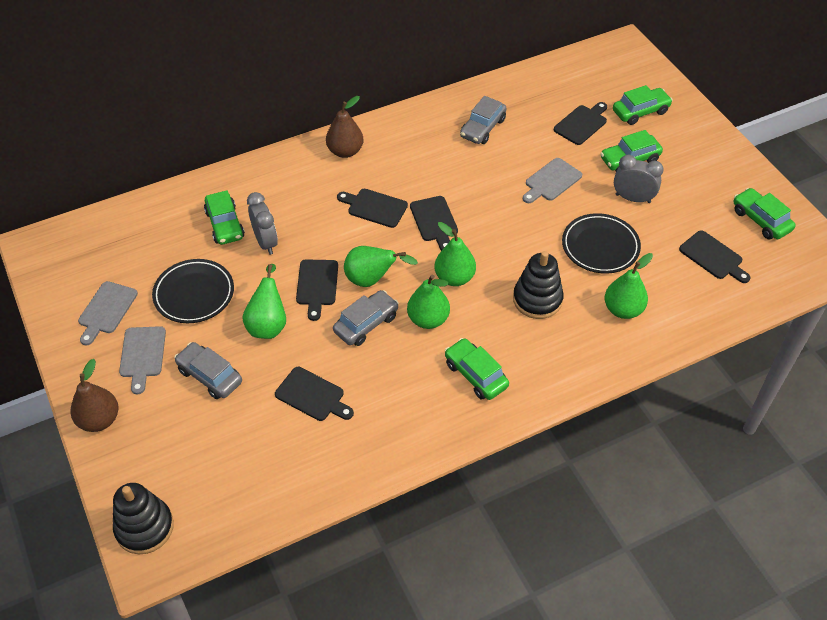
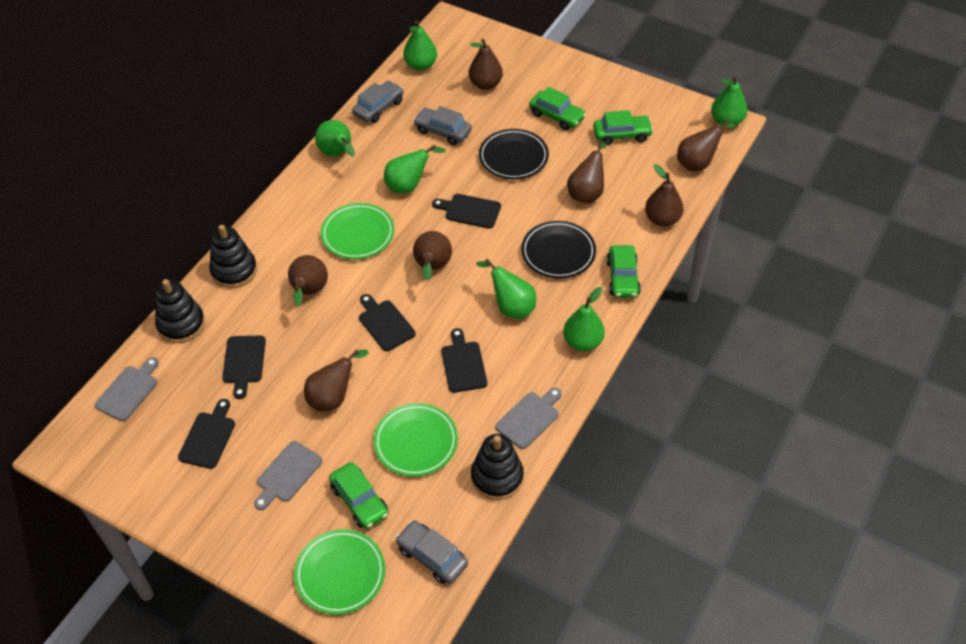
black cutting board: [275,367,354,421] [296,260,338,321] [337,189,408,228] [410,196,458,251] [554,102,607,145] [679,230,750,283] = 6 -> [178,399,235,469] [222,335,266,399] [359,294,416,351] [432,194,501,229] [441,328,487,393] = 5
black stacking toy: [113,483,174,554] [513,251,564,319] = 2 -> [155,279,205,343] [209,225,257,288] [471,434,524,500] = 3
brown pear: [71,359,118,432] [326,96,363,158] = 2 -> [288,255,328,306] [304,350,368,411] [413,231,452,280] [469,39,503,90] [567,141,607,204] [645,164,684,227] [677,119,735,171] = 7
green car: [204,190,245,245] [445,338,509,400] [600,130,663,171] [613,85,673,125] [734,188,796,240] = 5 -> [329,463,388,529] [529,87,586,130] [593,110,653,145] [606,245,641,298] = 4
green pear: [242,264,286,339] [344,246,418,287] [407,275,450,329] [434,222,476,286] [605,253,653,319] = 5 -> [315,120,355,156] [384,144,446,193] [403,20,437,71] [476,259,536,319] [563,287,605,351] [711,76,747,127] = 6
green plate: none = 0 -> [294,529,385,615] [321,203,394,259] [374,403,458,477] = 3
grey clock: [247,192,278,255] [614,155,664,203] = 2 -> none = 0

